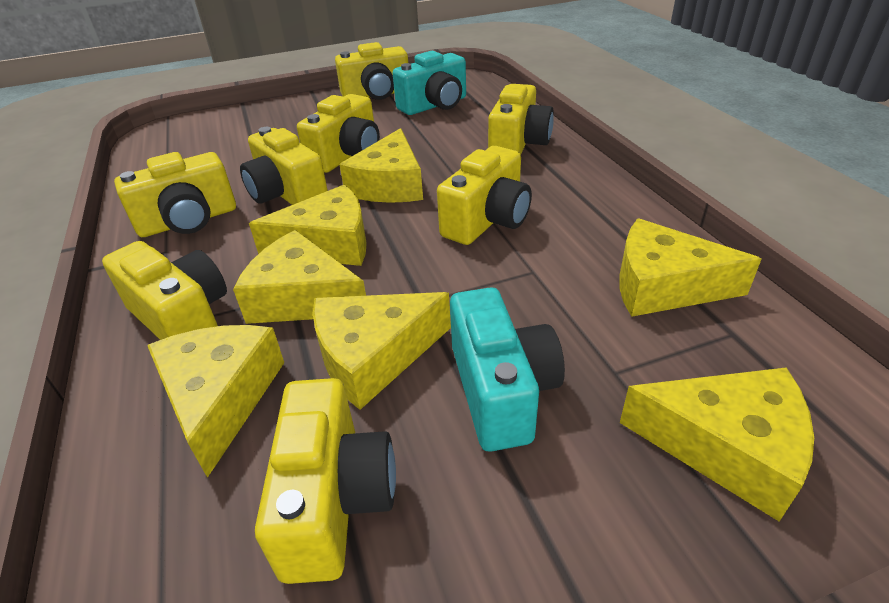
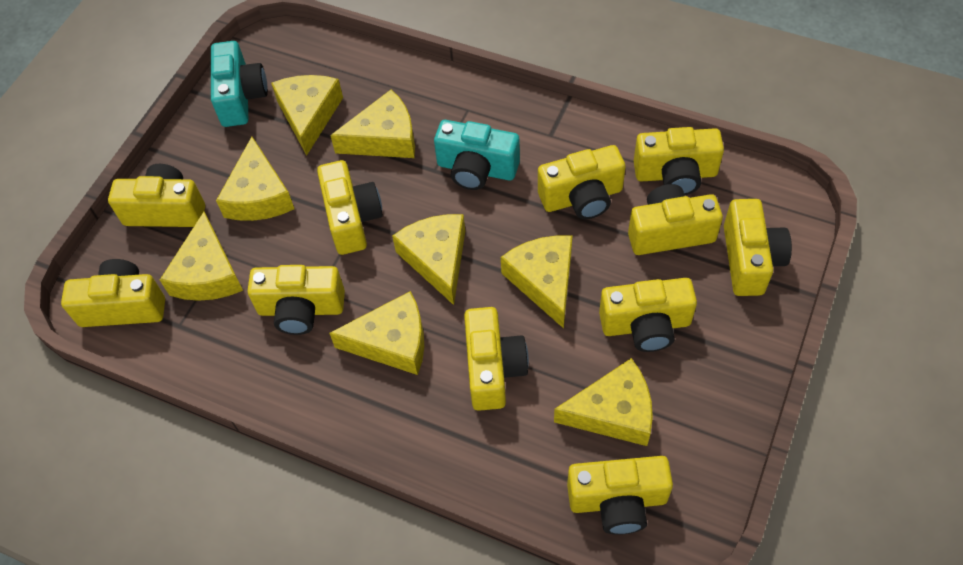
yellow camera: [102,241,227,340] [114,152,236,237] [240,127,328,205] [255,378,396,584] [297,94,380,173] [335,42,408,100] [437,146,532,245] [488,84,554,154] = 8 -> [61,259,165,327] [108,164,205,227] [247,265,345,335] [317,160,383,255] [464,307,529,411] [538,145,626,219] [567,456,673,535] [599,278,697,352] [628,184,723,255] [634,127,724,195] [724,199,792,296] = 11
yellow cheese: [147,325,284,478] [233,230,366,324] [249,185,367,266] [313,292,451,410] [339,128,423,203] [619,218,761,317] [620,367,814,522] = 7 -> [160,212,243,301] [216,137,294,221] [271,75,343,156] [329,291,424,375] [330,89,415,158] [392,214,465,305] [501,235,572,328] [554,358,653,446] = 8

